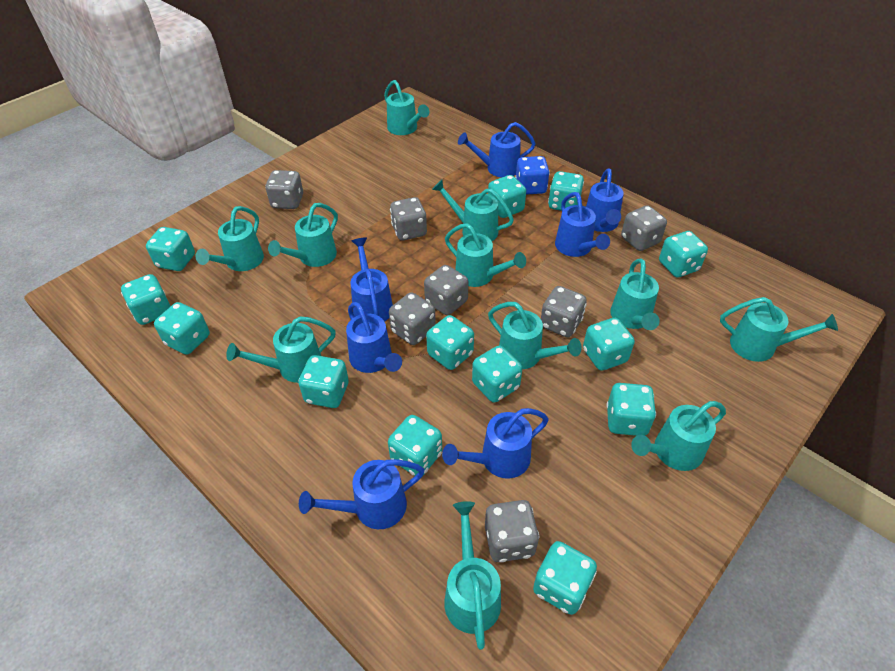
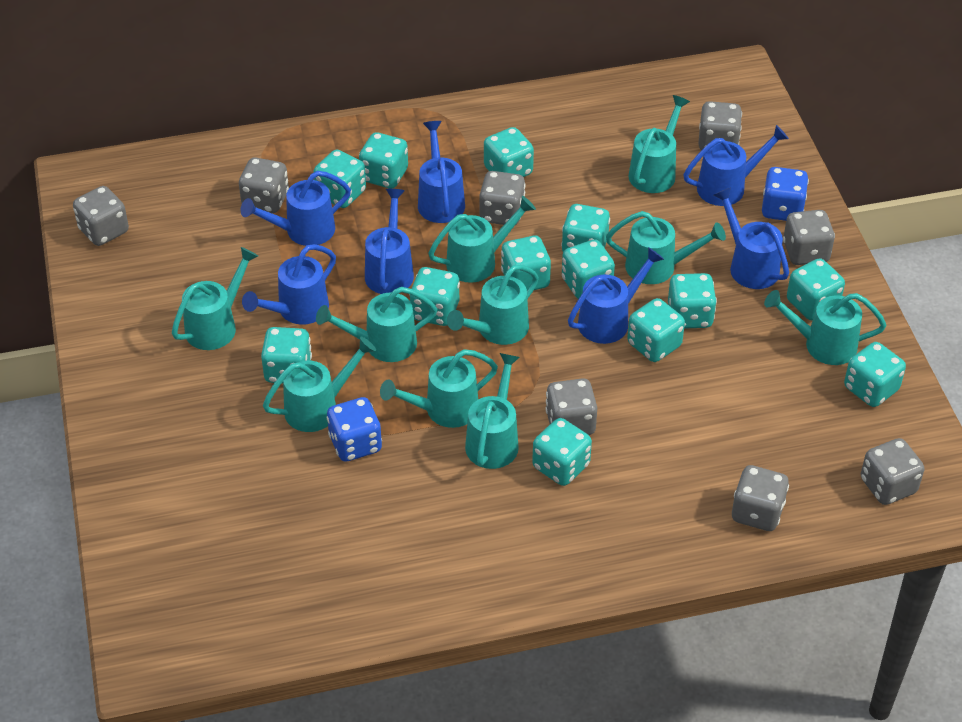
blue dice: [515,156,550,195] = 1 -> [327,397,382,462] [762,167,809,221] = 2
grey dice: [265,170,303,209] [389,292,436,345] [390,197,427,240] [424,265,468,315] [485,500,539,562] [541,286,587,337] [621,205,667,251] = 7 -> [73,186,129,246] [239,158,289,213] [479,171,526,225] [545,378,597,435] [698,101,742,150] [732,465,789,531] [783,210,835,265] [861,438,924,505] = 8
turquoise watering can: [196,206,264,271] [226,316,336,383] [268,203,338,267] [384,80,429,135] [432,180,514,241] [444,501,501,650] [445,223,526,287] [488,302,582,369] [610,258,660,330] [631,401,726,471] [720,297,838,362] = 11 -> [172,247,258,350] [263,337,376,432] [316,287,437,362] [380,349,498,428] [428,196,536,283] [447,265,539,345] [465,353,520,469] [606,211,726,284] [628,95,690,193] [764,290,886,365] = 10

